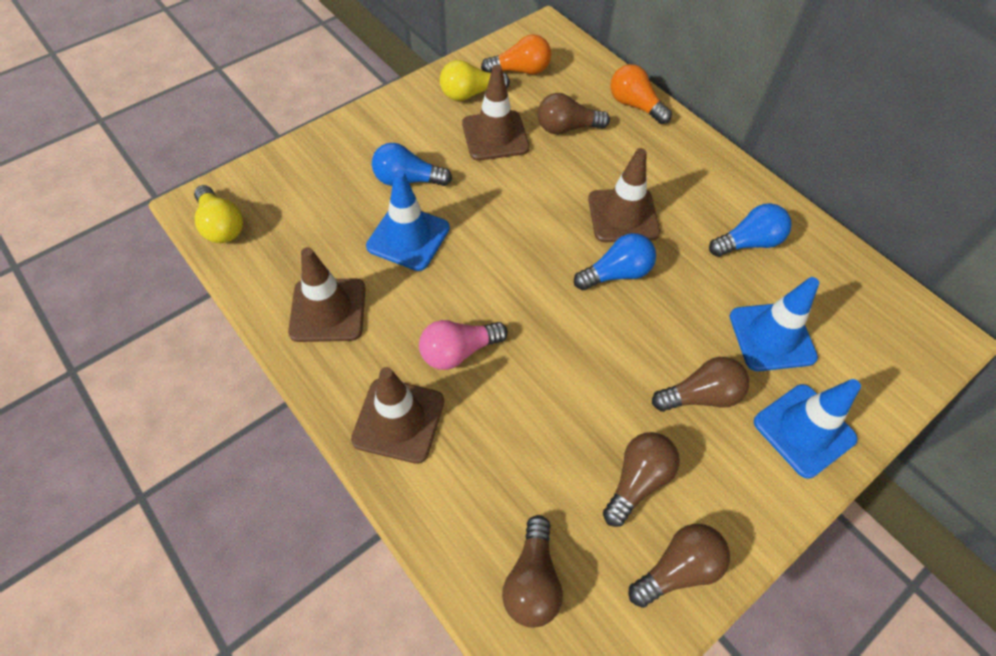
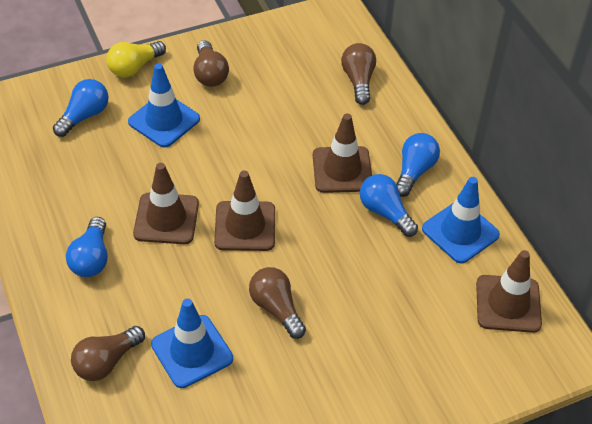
blue light bulb: [372,143,452,186] [574,233,656,290] [709,203,792,257] = 3 -> [53,79,108,137] [66,217,108,277] [360,174,418,237] [396,133,440,197] = 4
brown light bulb: [502,515,563,628] [537,93,610,134] [603,432,680,527] [628,524,730,608] [652,357,749,412] = 5 -> [71,326,145,381] [193,40,229,87] [249,267,306,339] [341,43,376,105] = 4
orange light bulb: [481,34,551,74] [610,64,672,124] = 2 -> none = 0
pink light bulb: [419,320,508,370] = 1 -> none = 0
yellow light bulb: [194,185,243,243] [440,60,510,101] = 2 -> [106,41,166,78] = 1

